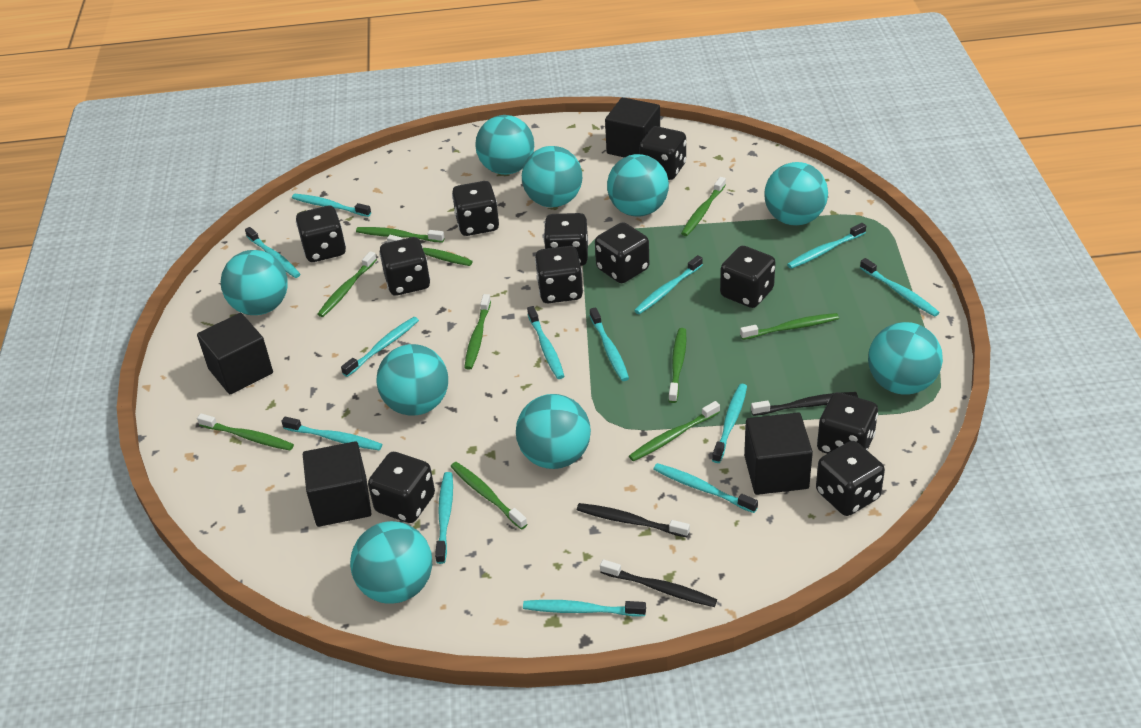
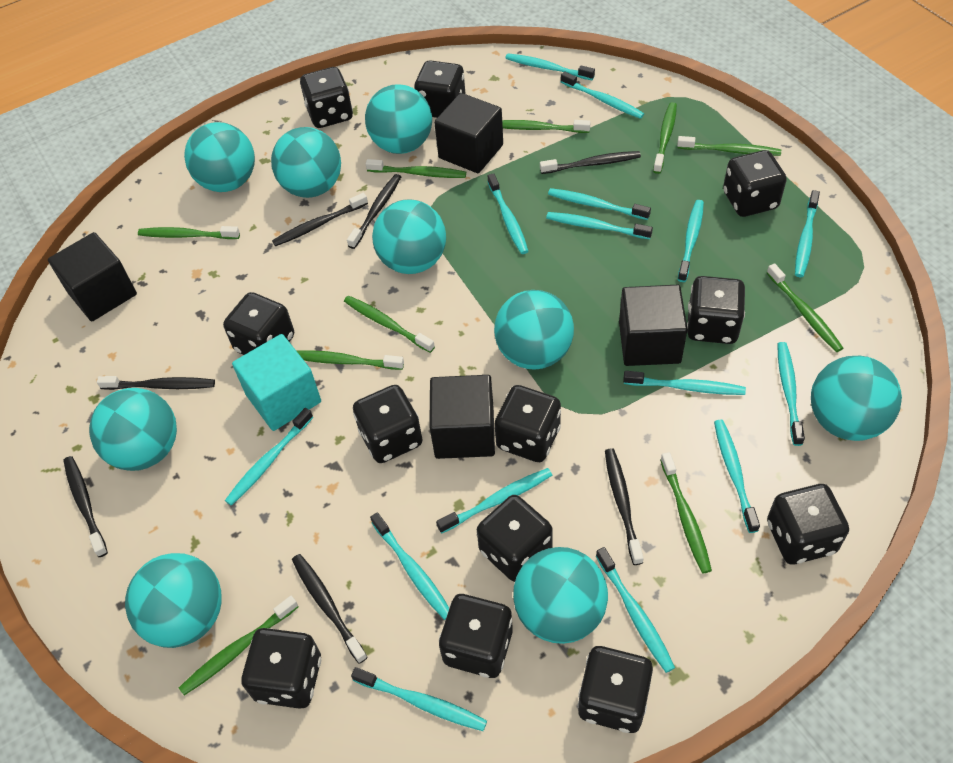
black dice: [296,206,346,262] [368,452,435,523] [379,237,430,296] [452,181,499,236] [535,246,583,303] [544,213,589,266] [595,222,649,283] [639,126,686,180] [720,246,776,308] [816,441,885,516] [817,392,878,454] = 11 -> [223,292,294,355] [242,628,321,709] [300,67,353,128] [353,385,422,463] [414,60,465,118] [439,594,513,678] [477,495,553,582] [495,385,561,462] [578,646,653,733] [687,276,745,344] [723,150,787,217] [767,484,849,565] = 12
black toothbrush: [577,503,690,537] [600,559,717,607] [751,392,858,416] = 3 -> [63,456,108,557] [97,376,215,390] [272,193,368,247] [292,554,368,664] [347,174,401,249] [540,151,641,174] [605,448,644,565] = 7
turquoise cube: none = 0 -> [232,334,321,431] = 1
turquoise toothbrush: [245,227,300,278] [281,417,382,450] [292,194,371,217] [341,317,419,377] [435,472,453,564] [523,600,646,616] [527,306,564,379] [590,307,629,381] [634,255,703,314] [654,463,758,513] [712,384,747,463] [787,223,866,269] [860,258,940,317] = 13 -> [225,408,313,506] [351,667,487,731] [370,512,449,620] [436,468,552,534] [488,173,528,254] [505,53,595,80] [546,212,653,239] [548,188,651,220] [561,71,644,119] [596,547,675,673] [623,371,746,395] [678,200,704,282] [714,419,760,533] [777,342,805,446] [795,190,820,277] = 15

